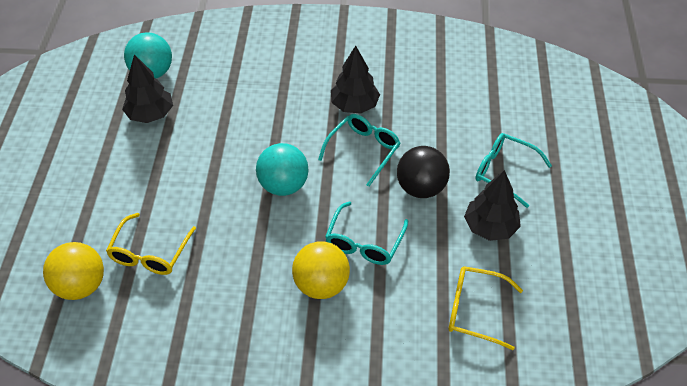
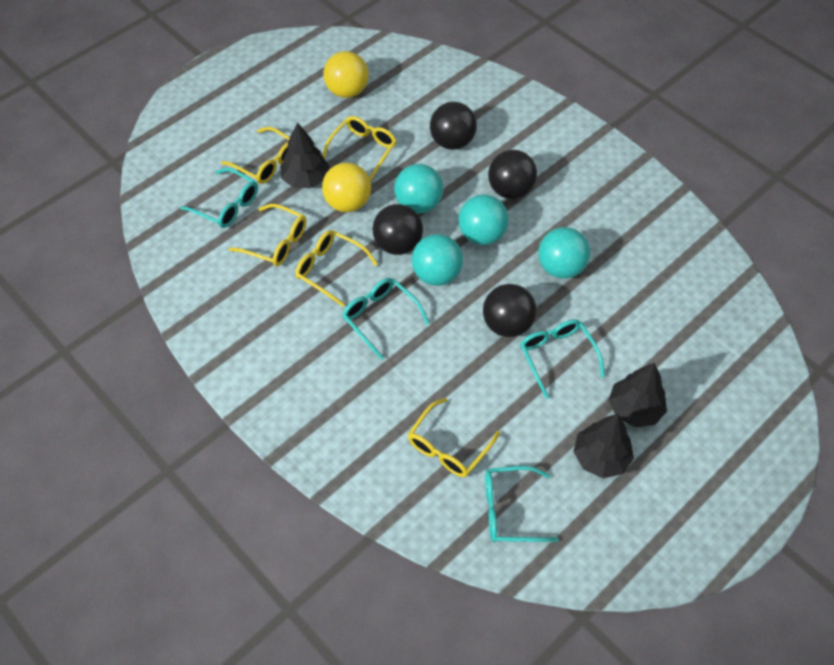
black ball: [397,146,450,198] = 1 -> [373,204,423,255] [430,102,477,150] [483,284,537,337] [488,150,537,199] = 4
turquoise ball: [124,32,172,79] [256,143,309,196] = 2 -> [394,164,443,214] [411,234,463,286] [458,195,509,245] [538,227,590,279] = 4
turquoise glasses: [318,114,400,187] [325,201,408,265] [475,133,552,208] = 3 -> [180,168,258,228] [342,278,430,359] [485,466,559,542] [520,319,605,399] = 4
yellow glasses: [106,213,196,275] [448,266,523,350] = 2 -> [221,127,290,184] [229,204,306,266] [295,230,378,307] [322,116,397,182] [408,398,500,477] = 5

